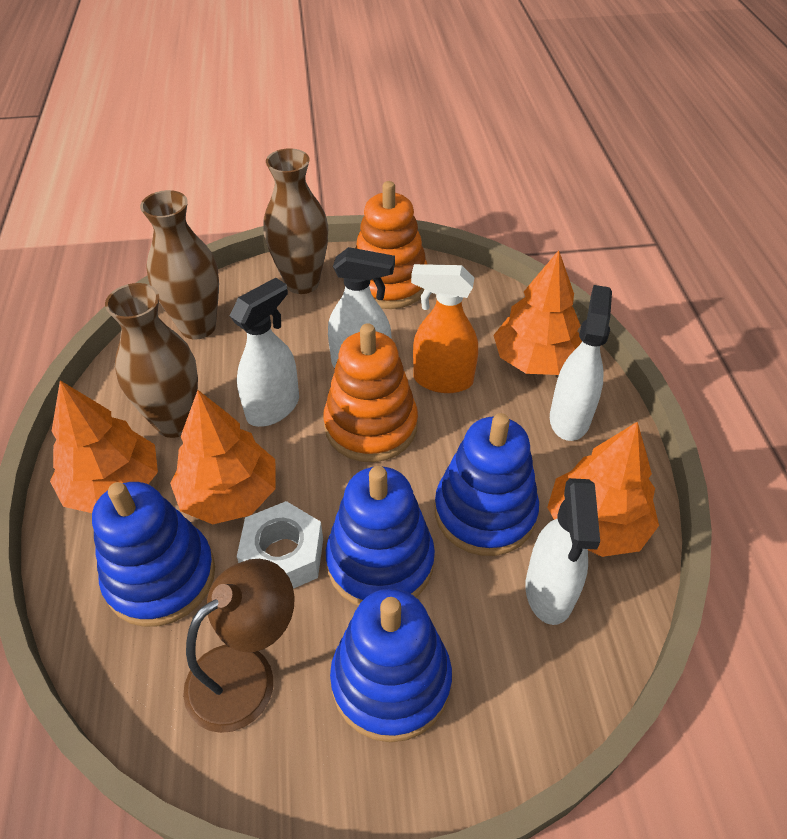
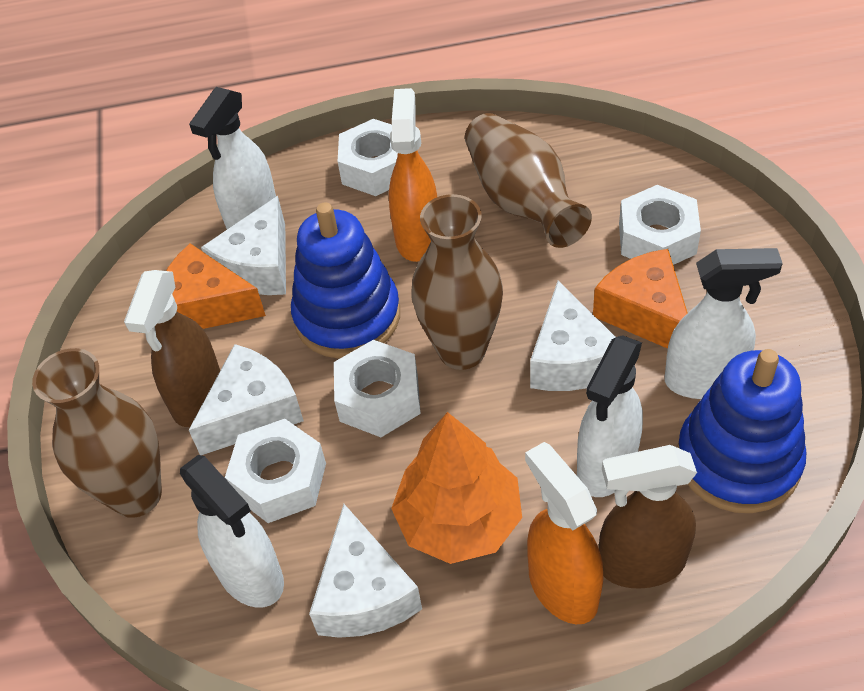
blue stacking toy: [92,482,215,627] [326,466,435,606] [330,589,452,742] [435,413,539,556] = 4 -> [291,202,400,358] [677,349,806,513] = 2
brown lamp: [183,559,295,733] = 1 -> none = 0
brown spray bottle: none = 0 -> [124,270,220,427] [599,445,697,589] = 2
orange cheese: none = 0 -> [166,243,266,329] [593,249,688,349] = 2
orange spray bottle: [411,264,478,393] = 1 -> [389,88,437,262] [525,442,603,624] = 2
orange stacking toy: [323,323,418,462] [356,181,428,309] = 2 -> none = 0
orange tree: [50,381,158,513] [170,390,276,524] [493,250,582,375] [547,421,659,557] = 4 -> [391,412,522,564] = 1
white cheese: none = 0 -> [189,344,304,455] [201,196,286,295] [309,504,422,638] [530,281,616,391] = 4
white nut: [237,501,323,589] = 1 -> [225,419,326,523] [334,340,421,437] [338,119,398,196] [619,185,701,265] = 4

